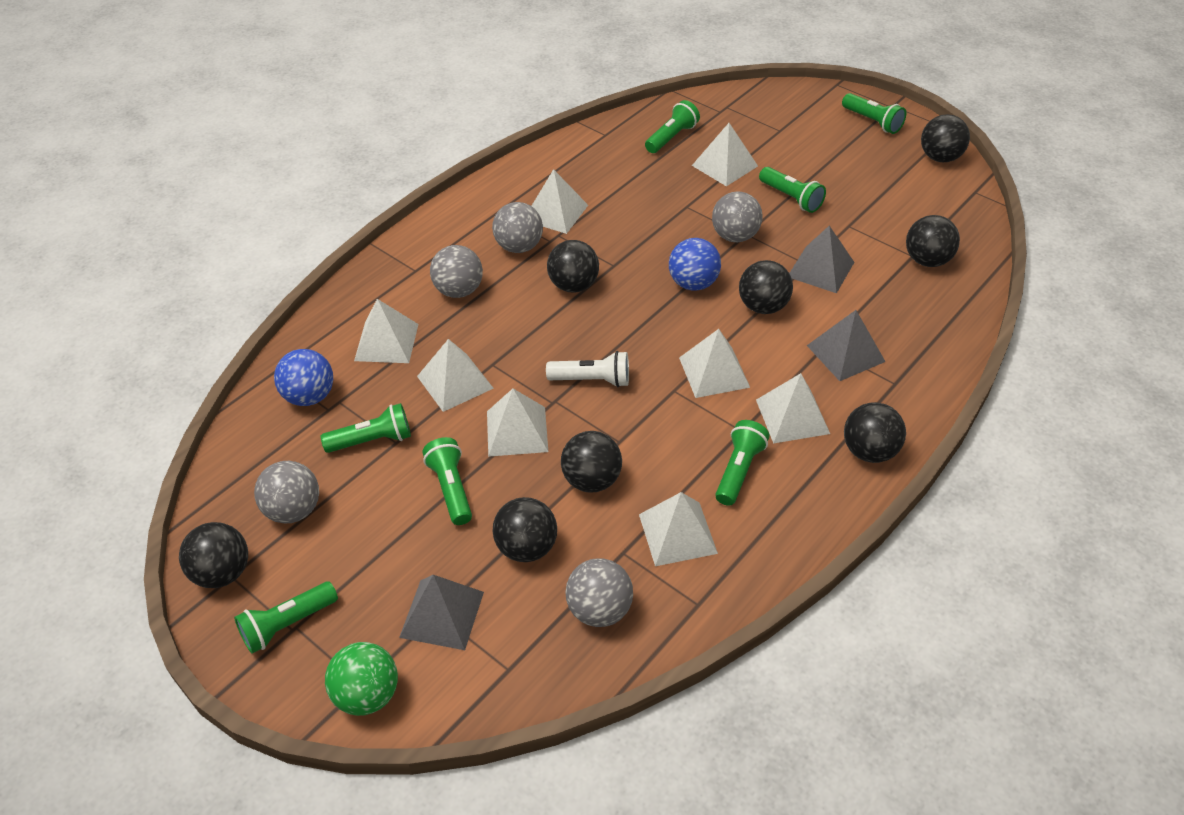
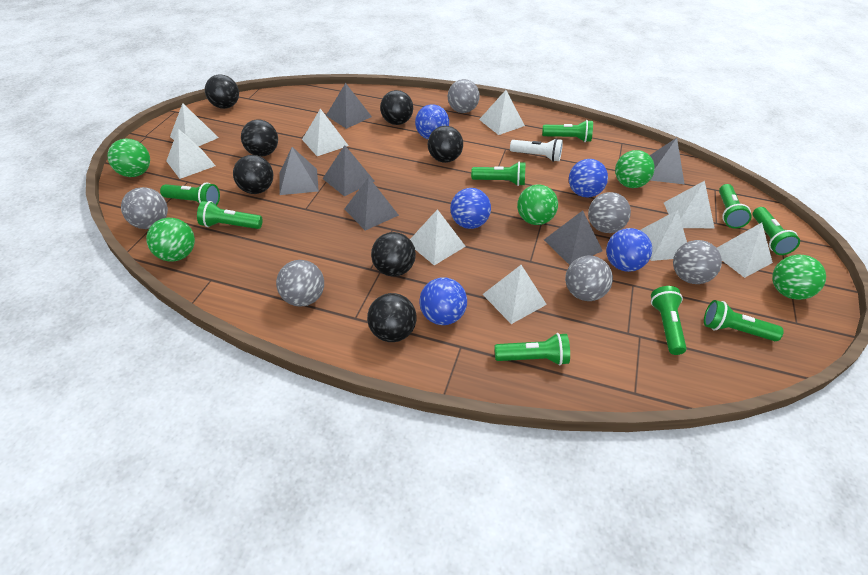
black ball: [179,522,248,588] [493,497,557,562] [547,240,599,292] [561,431,622,492] [739,260,793,314] [844,402,906,463] [906,215,960,267] [921,114,970,162] = 8 -> [205,74,239,109] [233,155,273,194] [241,120,278,157] [367,293,417,342] [371,232,416,277] [380,90,413,125] [428,126,463,163] = 7
blue ball: [274,349,333,406] [669,238,721,291] = 2 -> [415,104,449,139] [419,278,467,325] [450,188,491,229] [569,159,608,198] [606,228,652,272] = 5
green ball: [325,642,398,716] = 1 -> [107,139,150,177] [146,218,195,261] [517,185,558,225] [615,150,655,188] [772,255,826,300] = 5
green flashlight: [234,582,338,654] [321,403,411,453] [423,437,472,525] [645,100,700,153] [715,420,770,506] [759,167,826,213] [842,93,906,134] = 7 -> [160,182,220,205] [197,201,262,229] [471,162,526,186] [494,333,570,365] [542,120,593,142] [651,286,687,355] [704,300,784,341] [719,184,752,228] [753,207,800,255] = 9
grey ball: [254,461,319,523] [430,245,483,298] [492,202,543,253] [565,558,633,627] [712,191,763,242] = 5 -> [121,187,168,229] [276,260,324,307] [448,79,480,113] [565,255,613,301] [588,192,631,233] [673,240,722,284] = 6
grey pyramid: [399,575,484,650] [789,226,854,293] [807,310,886,381] = 3 -> [280,147,319,195] [323,145,375,196] [326,83,372,129] [345,177,399,230] [544,211,603,265] [650,138,684,184] = 6
white pyramid: [354,299,418,363] [417,339,494,412] [487,389,548,457] [532,169,588,234] [639,492,718,566] [679,329,750,398] [692,123,758,186] [756,373,830,444] = 8 -> [166,129,215,179] [170,103,219,146] [302,108,349,156] [410,209,466,265] [479,90,525,135] [482,265,547,324] [640,210,687,261] [664,181,715,228] [717,223,773,278] = 9

